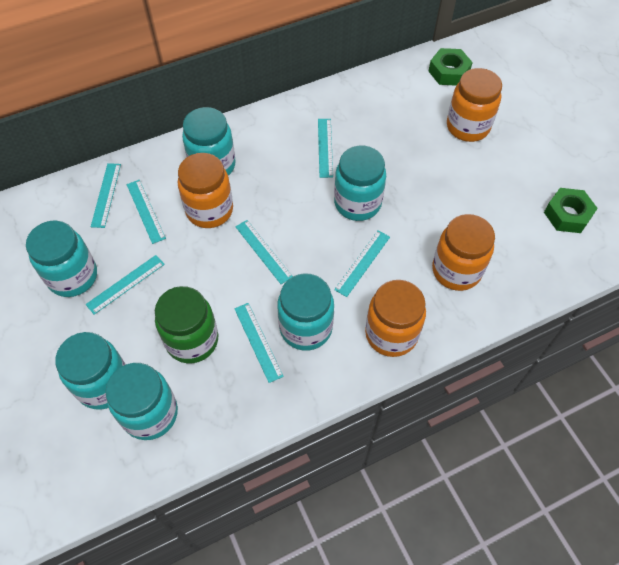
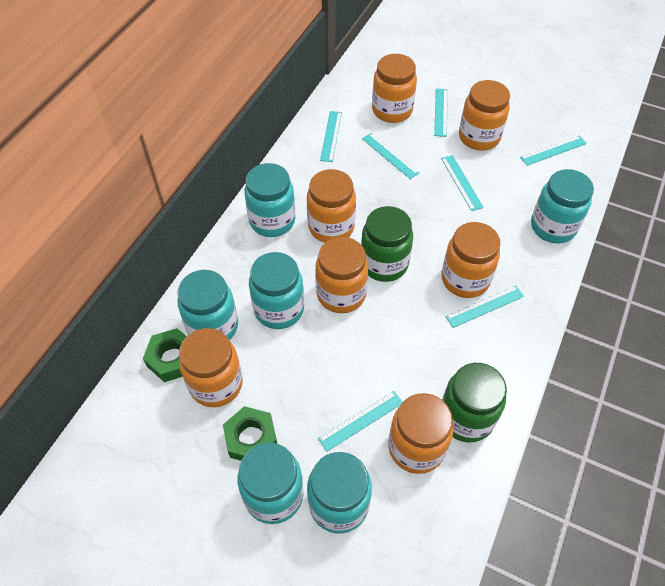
green jar: [155,286,218,364] = 1 -> [361,206,413,282] [442,363,507,443] = 2
orange jar: [178,153,233,228] [365,280,426,357] [432,214,495,291] [447,68,502,142] = 4 -> [179,328,243,407] [307,169,356,243] [315,237,369,313] [372,54,417,123] [388,393,454,474] [442,222,500,298] [459,80,510,151] = 7

